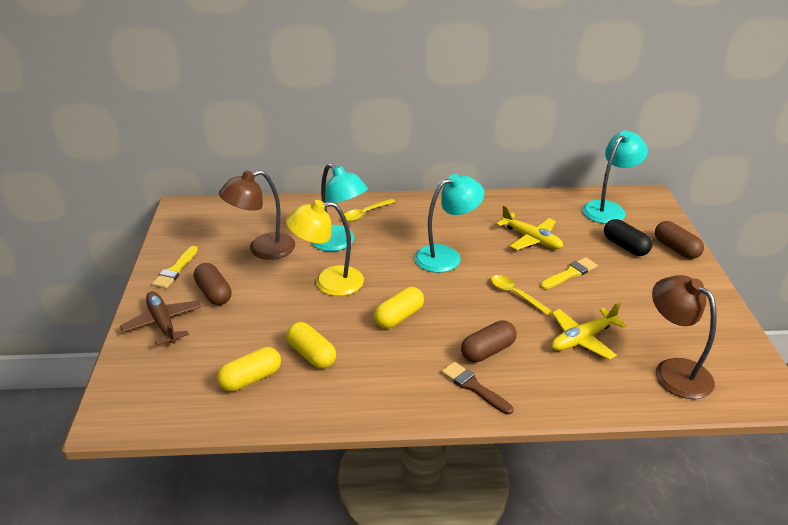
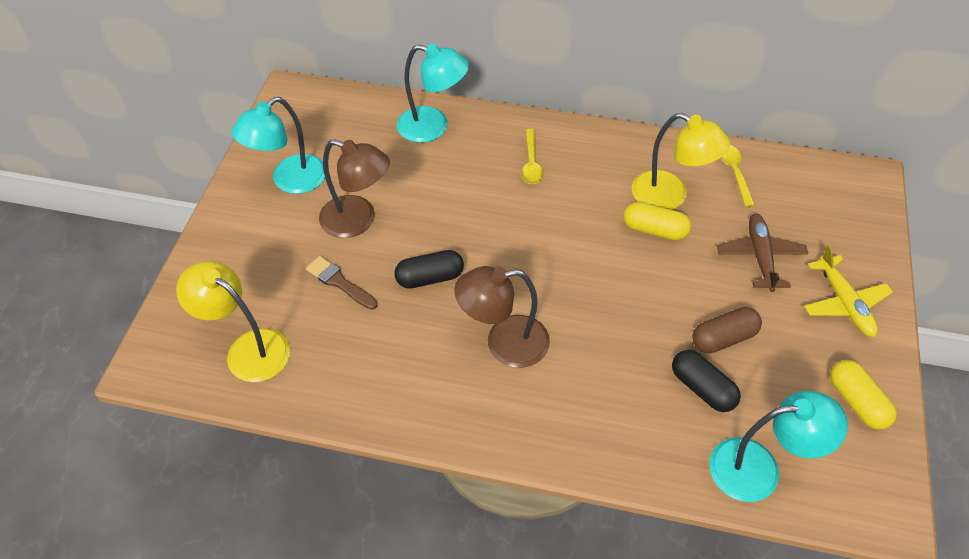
black capsule: [604,219,652,256] = 1 -> [394,250,464,289] [672,350,741,412] = 2
brown capsule: [194,263,232,305] [461,320,517,363] [655,221,704,259] = 3 -> [692,307,762,353] = 1
yellow brush: [152,246,198,289] [540,257,598,289] = 2 -> none = 0
yellow capsule: [217,347,281,392] [286,322,336,369] [374,287,424,329] = 3 -> [623,202,691,240] [830,360,897,430] = 2
yellow lamp: [286,200,364,296] = 1 -> [176,261,290,382] [632,113,731,210] = 2
yellow plane: [496,205,563,250] [552,302,627,360] = 2 -> [804,245,893,337] = 1

